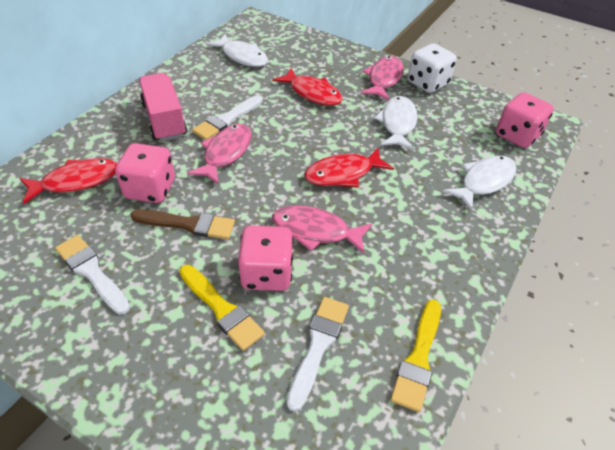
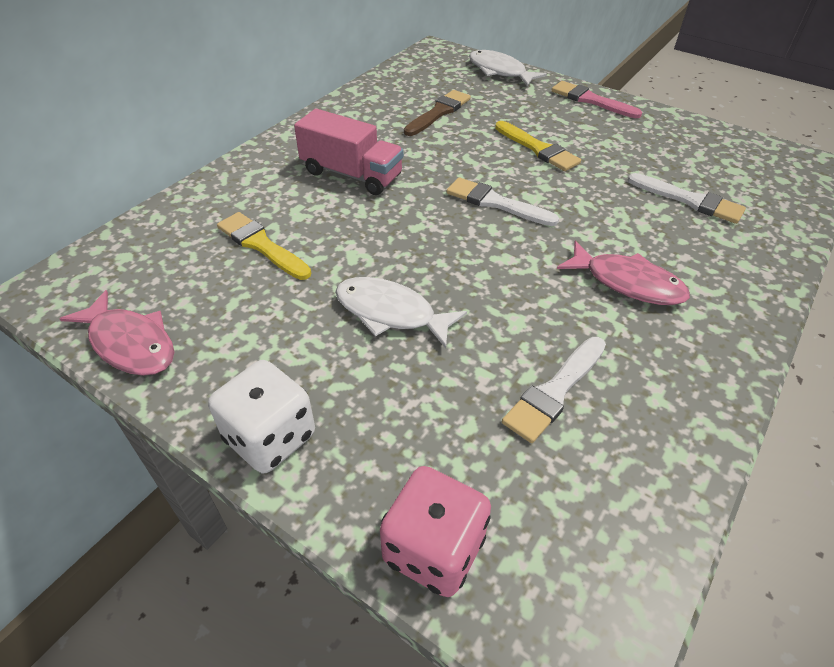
pink brush: none = 0 -> [551,81,642,118] = 1
pink dice: [115,143,175,203] [238,226,294,291] [496,92,554,148] = 3 -> [380,466,491,597] = 1
pink fish: [187,124,252,185] [272,206,372,253] [361,56,404,100] = 3 -> [59,290,174,376] [557,241,690,305] = 2
red fish: [20,158,117,204] [272,68,343,106] [304,148,394,188] = 3 -> none = 0
white fish: [206,34,268,67] [374,96,418,150] [443,155,516,211] = 3 -> [335,277,467,349] [469,50,547,87] = 2

